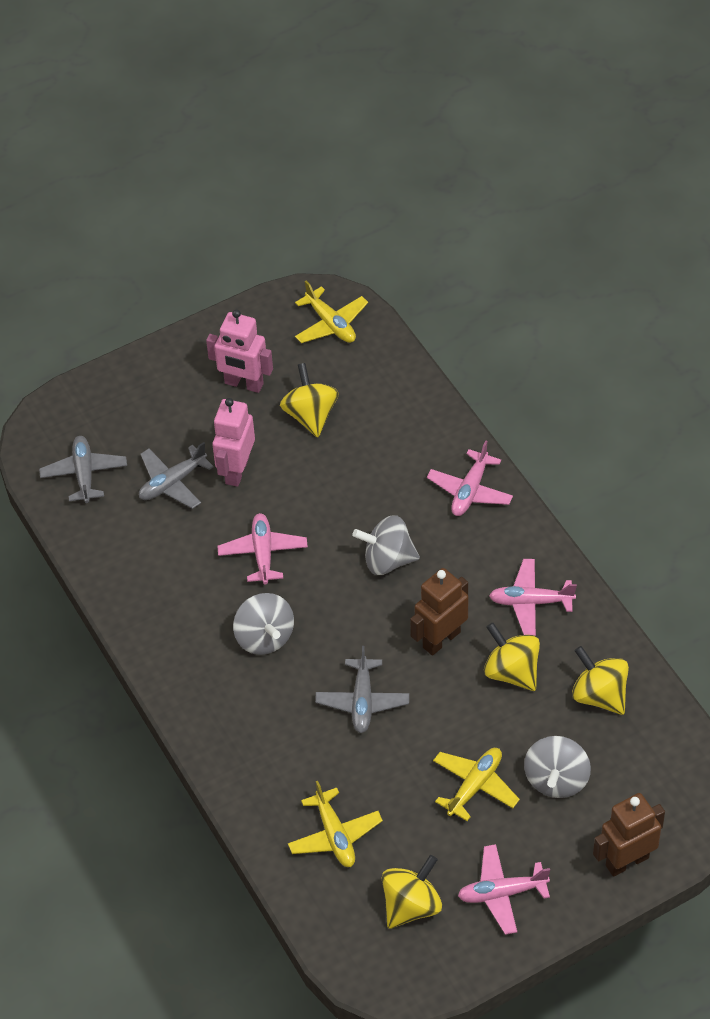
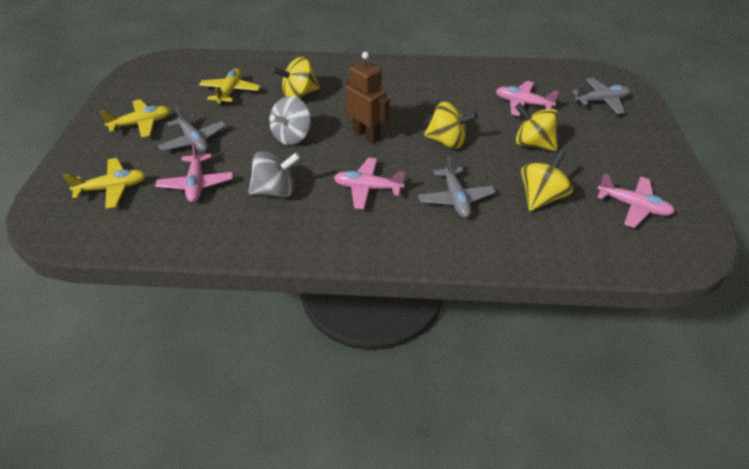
brown robot: [410,568,468,656] [593,793,665,877] = 2 -> [345,52,390,143] = 1
grey spinning top: [233,593,294,655] [352,515,420,575] [524,736,591,798] = 3 -> [248,151,300,197] [269,96,311,145] = 2
pink robot: [206,309,273,393] [212,398,255,487] = 2 -> none = 0

